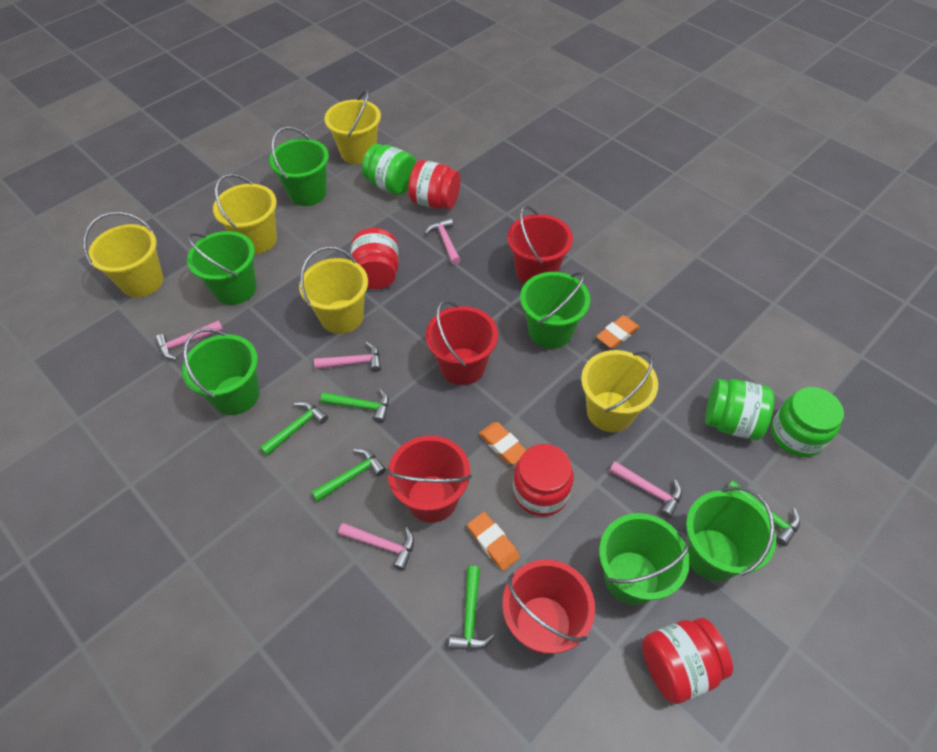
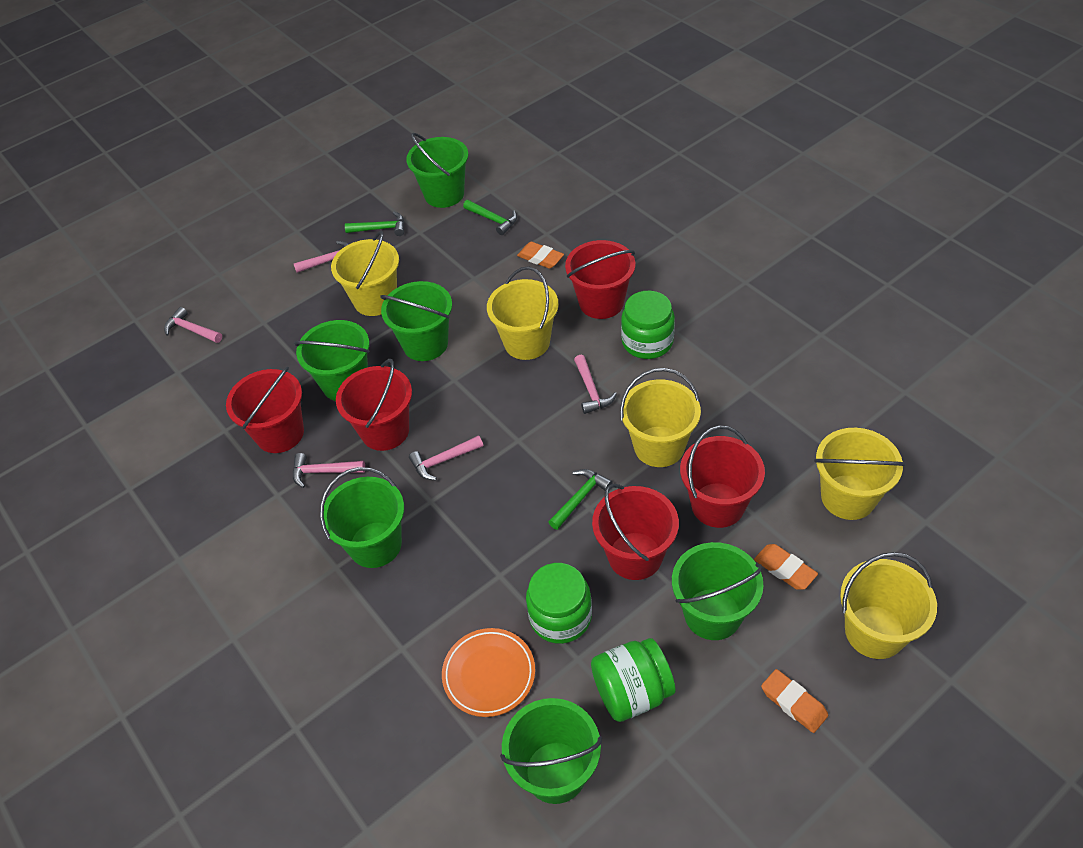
green hammer: [260,401,328,456] [312,448,386,502] [321,388,389,423] [449,566,495,650] [728,480,800,546] = 5 -> [345,212,404,236] [463,200,517,235] [549,469,613,530] = 3
orange plate: none = 0 -> [442,628,535,717] = 1
red bucket: [386,436,472,523] [426,300,498,385] [502,559,595,654] [507,205,573,284] = 4 -> [226,366,304,453] [336,359,412,451] [565,240,635,319] [592,484,679,580] [680,425,765,528] = 5
red jar: [351,228,399,289] [408,160,461,209] [513,444,574,516] [642,618,733,704] = 4 -> none = 0

